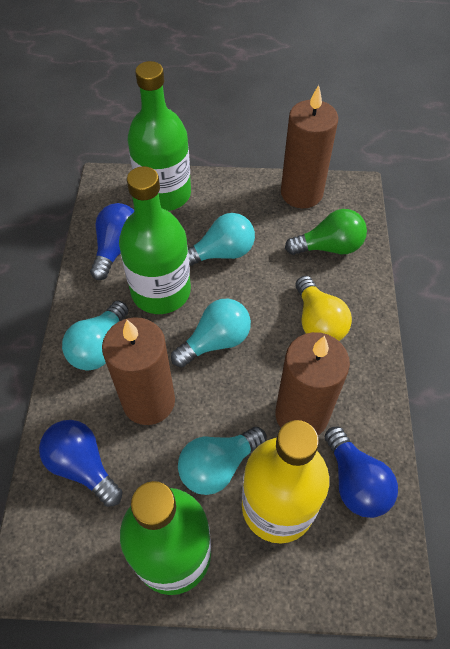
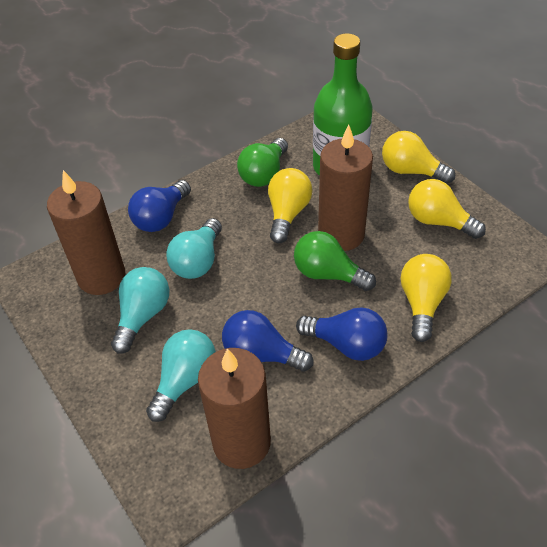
green bottle: [119,166,191,314] [120,481,211,595] [128,61,191,211] = 3 -> [313,33,373,176] = 1
green light bulb: [285,209,367,255] = 1 -> [237,138,288,187] [294,231,376,291] = 2
turquoise light bulb: [62,300,129,371] [171,299,251,367] [178,427,267,495] [188,213,255,266] = 4 -> [111,267,170,354] [146,329,216,422] [166,218,222,279] = 3
yellow bottle: [242,420,329,544] = 1 -> none = 0
yellow light bulb: [295,276,352,341] = 1 -> [268,168,313,243] [382,131,455,184] [401,254,452,342] [408,179,486,239] = 4

